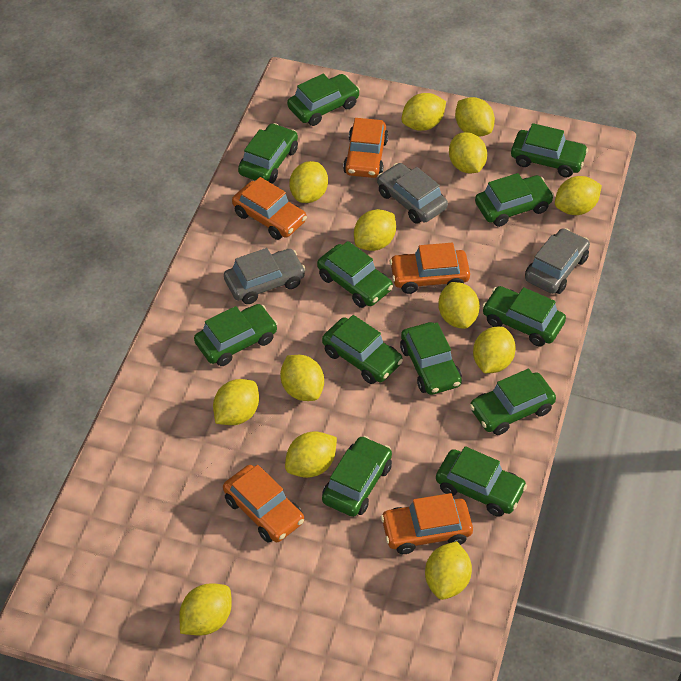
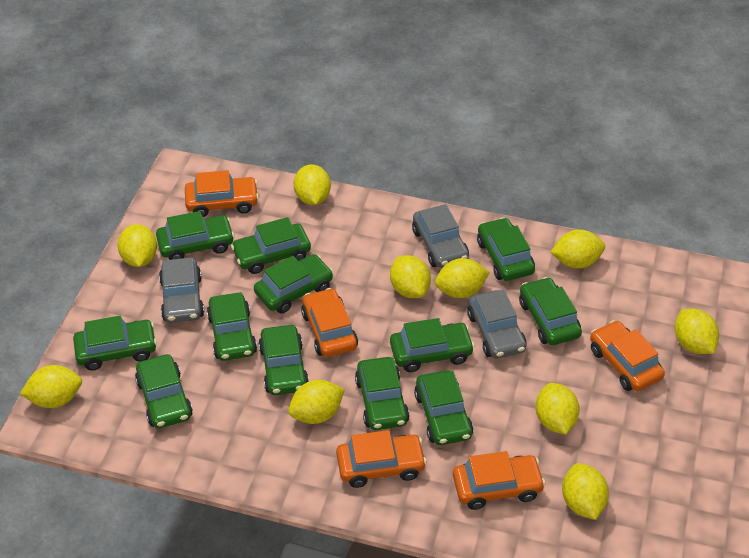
yellow lemon: [179,583,232,636] [213,379,259,425] [280,355,324,401] [285,431,337,478] [289,161,328,203] [354,209,396,251] [401,93,446,131] [425,541,472,600] [438,282,480,329] [449,132,487,174] [455,97,495,137] [473,327,516,373] [555,176,602,215] = 13 -> [20,365,82,408] [118,224,157,267] [288,380,345,424] [294,164,331,205] [390,255,431,298] [435,258,490,298] [535,383,580,434] [550,229,605,269] [562,463,609,520] [675,309,719,354] = 10

